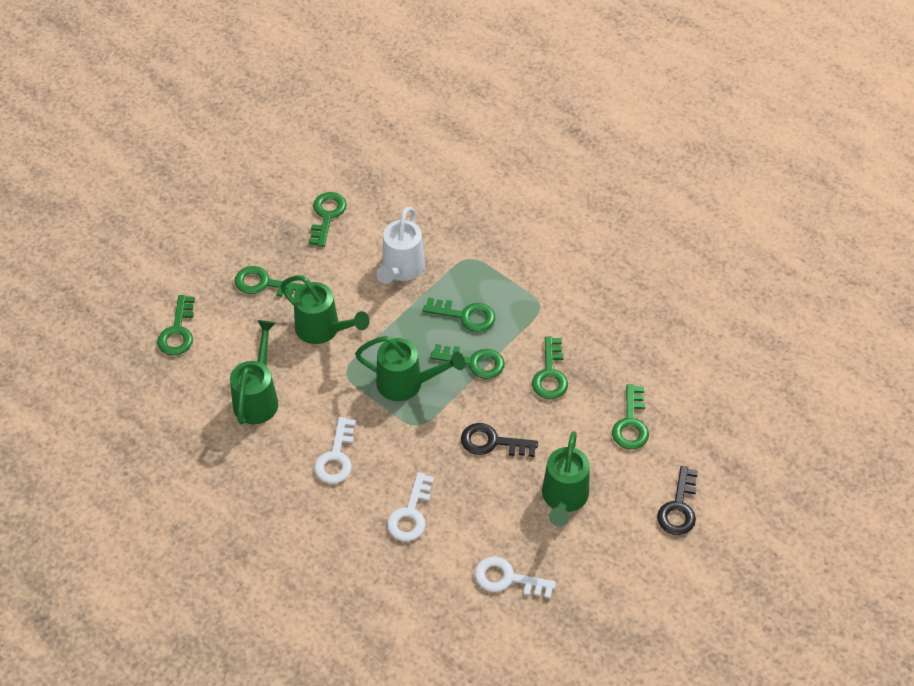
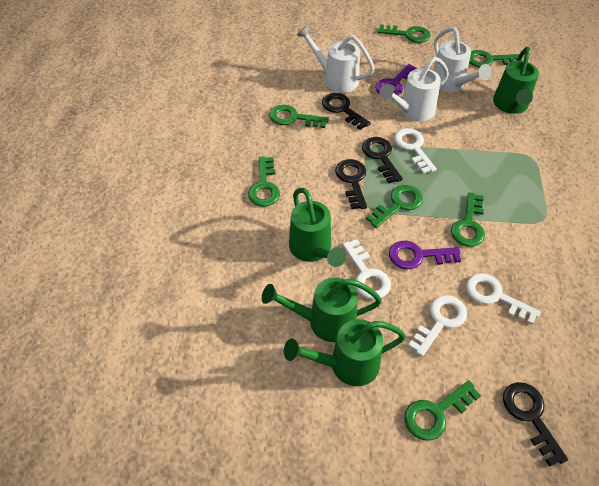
black key: [461,423,538,457] [657,466,698,535] = 2 -> [322,93,371,130] [335,159,367,209] [362,137,403,183] [503,382,568,467] = 4
purple key: none = 0 -> [375,64,418,96] [389,241,461,270] = 2
white key: [314,417,356,484] [387,472,434,541] [475,556,556,599] = 3 -> [342,239,391,299] [394,128,437,174] [408,295,467,357] [466,273,541,325] = 4
white watering can: [376,206,425,284] = 1 -> [297,25,375,93] [379,57,449,122] [433,27,492,92] = 3

